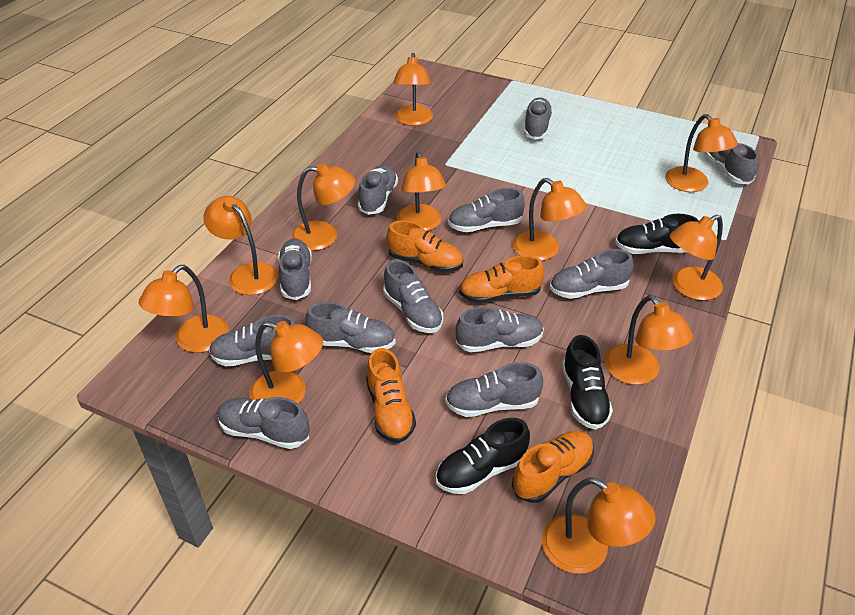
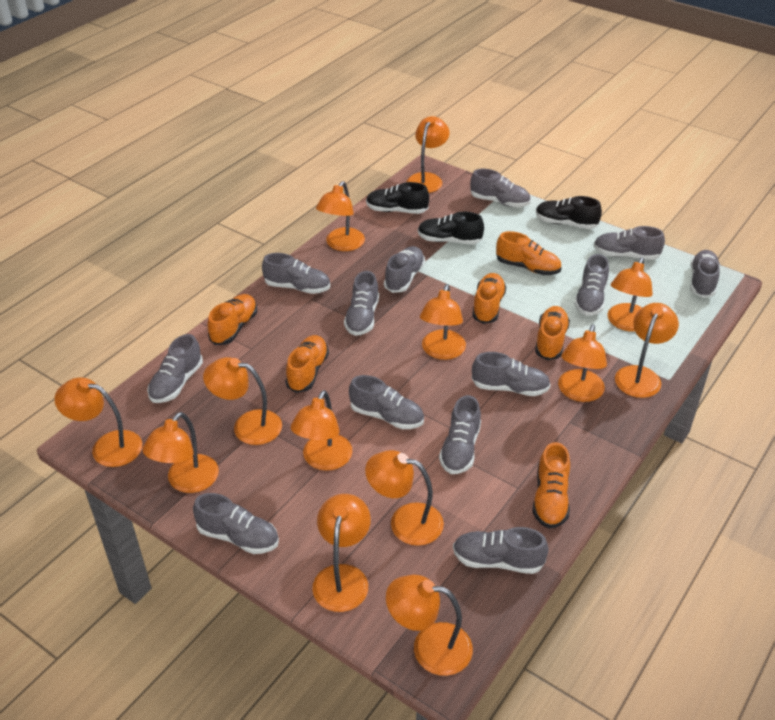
grey shoe: [209,315,297,366] [217,397,309,449] [278,238,312,300] [305,302,396,353] [358,164,398,215] [383,259,443,333] [445,362,543,417] [448,188,525,232] [456,307,544,352] [524,97,553,140] [550,249,634,299] [704,143,759,184] = 12 -> [147,334,203,403] [193,493,279,554] [262,253,330,294] [344,271,379,336] [349,375,424,429] [384,246,425,293] [439,395,481,474] [453,527,549,574] [470,169,531,207] [472,352,551,396] [574,254,609,316] [593,226,665,260] [690,250,720,298] = 13
orange lamp: [139,265,229,353] [203,196,278,295] [249,321,323,404] [291,163,355,251] [393,53,433,126] [397,152,446,231] [513,178,586,261] [542,477,656,574] [604,295,693,385] [665,114,738,192] [669,214,723,301] = 11 -> [54,377,142,467] [142,412,219,493] [203,357,282,445] [291,390,352,471] [312,494,371,612] [316,181,365,251] [365,450,444,546] [386,575,473,676] [407,116,449,193] [420,284,466,360] [558,324,607,402] [607,257,653,332] [615,303,679,398] = 13
orange shoe: [366,348,416,443] [387,221,463,272] [459,255,544,303] [512,431,594,503] = 4 -> [208,294,257,345] [285,335,329,393] [472,273,506,324] [496,231,561,275] [532,442,570,529] [535,306,570,360] = 6

